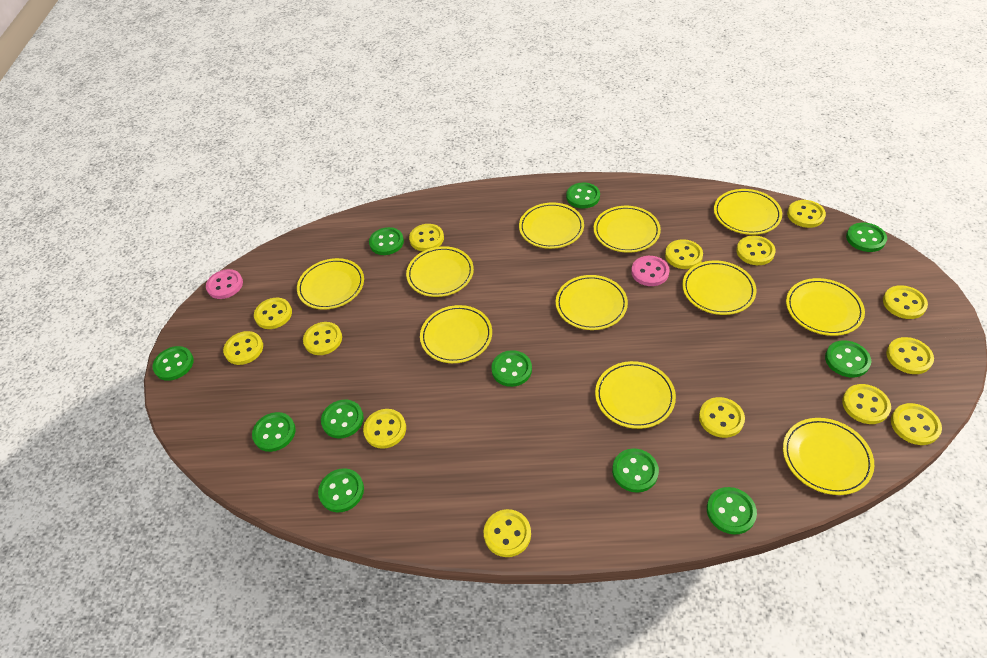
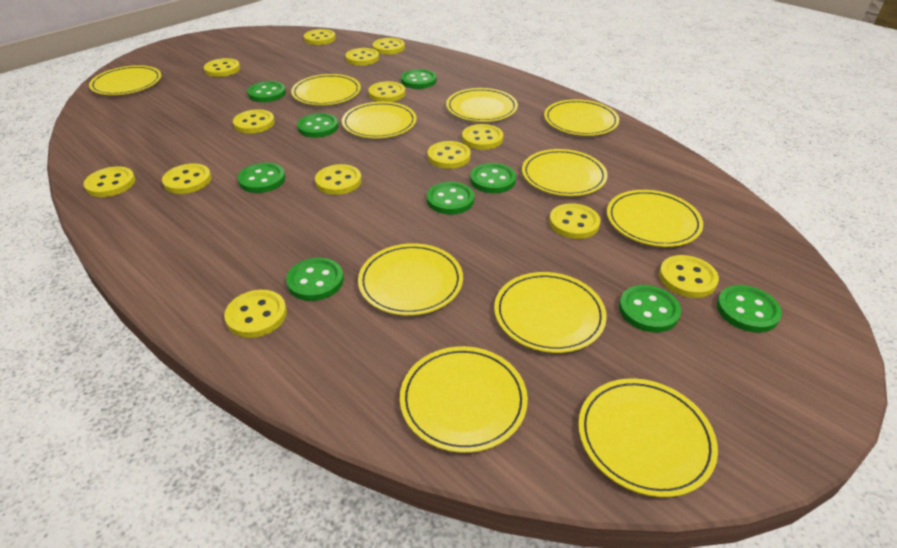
green button: [153,346,194,381] [252,412,296,452] [318,468,364,512] [321,400,364,438] [369,227,404,255] [491,350,532,387] [566,182,600,209] [612,449,659,493] [707,487,757,535] [825,340,871,378] [846,223,887,252] = 11 -> [238,163,285,193] [247,81,286,102] [286,258,344,301] [297,113,339,138] [401,69,437,89] [427,182,474,214] [470,163,516,193] [619,285,681,332] [717,285,782,333] = 9
pink button: [206,269,243,299] [631,256,669,286] = 2 -> none = 0

